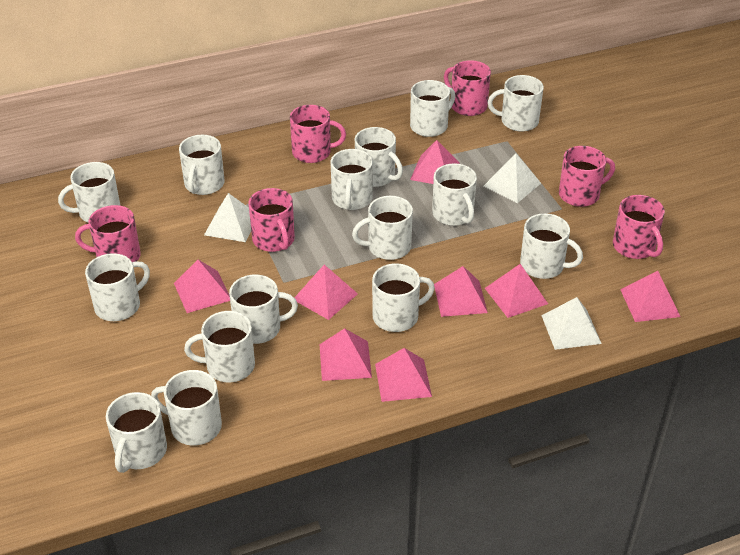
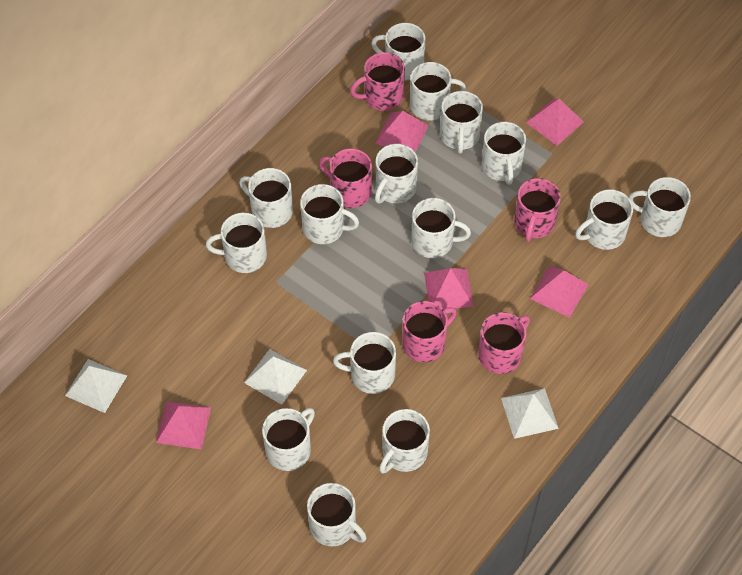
pink mug: [75,205,141,262] [248,188,295,252] [290,105,346,163] [444,60,491,116] [559,146,615,207] [613,195,665,259] = 6 -> [319,148,372,208] [350,52,405,111] [402,301,457,362] [478,312,530,374] [514,178,561,242] = 5
pink pyramid: [174,260,230,313] [294,265,358,320] [319,328,372,381] [375,348,432,402] [410,140,460,184] [434,266,488,317] [485,264,548,318] [620,271,681,322] = 8 -> [156,401,211,450] [375,111,429,153] [424,268,474,309] [526,98,584,146] [530,266,589,318] = 5

